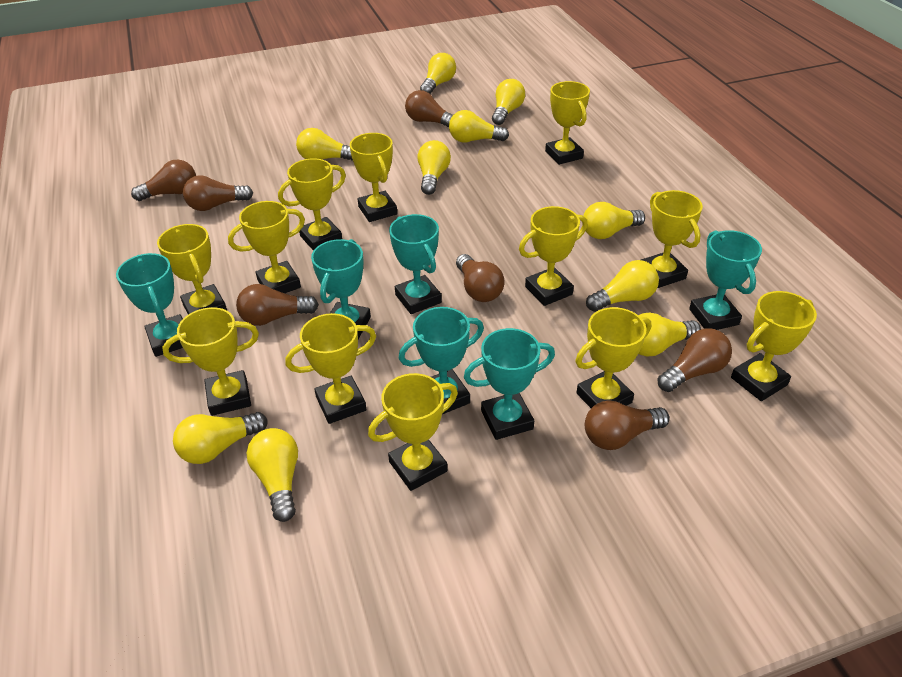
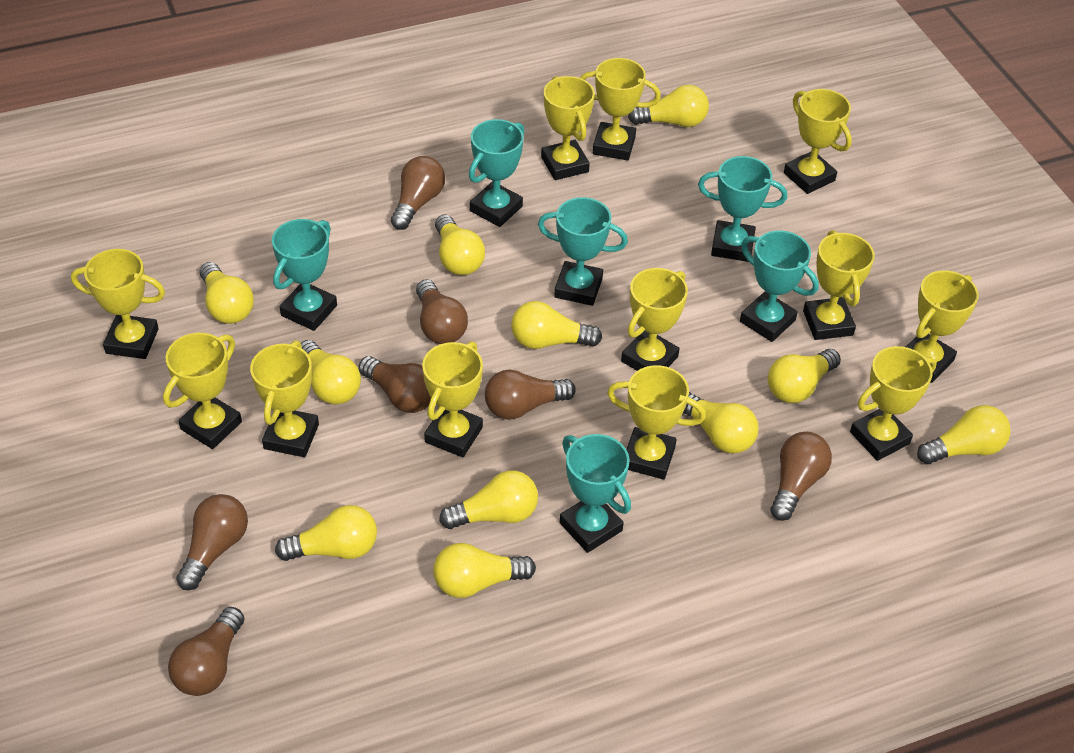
yellow light bulb: [173,412,267,464] [246,428,298,522] [296,128,353,161] [417,140,451,195] [420,53,456,94] [449,110,509,143] [492,79,525,125] [583,202,645,239] [586,260,659,312] [638,313,701,357] = 10 -> [200,262,254,324] [275,505,377,561] [301,340,361,404] [433,543,536,598] [435,214,485,275] [439,471,538,529] [511,301,602,349] [628,85,709,127] [683,392,758,454] [768,349,841,403] [917,405,1011,464] = 11

